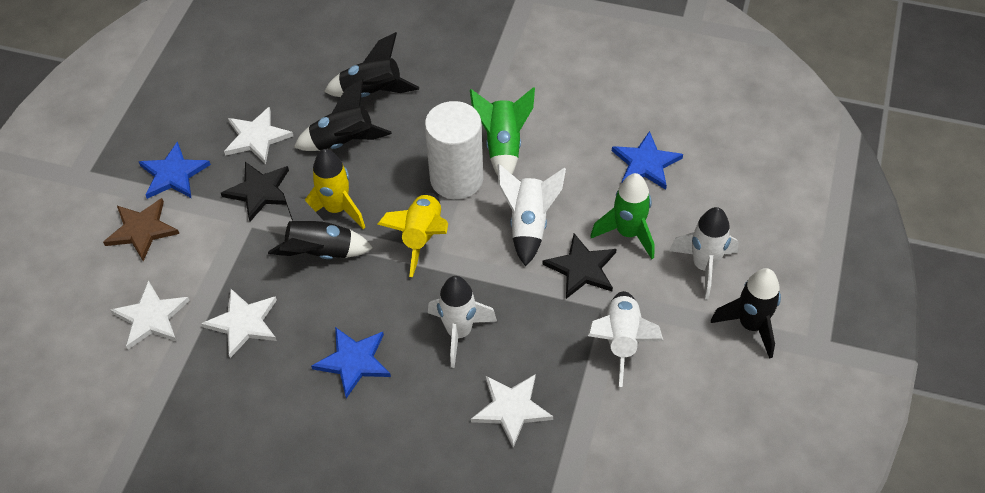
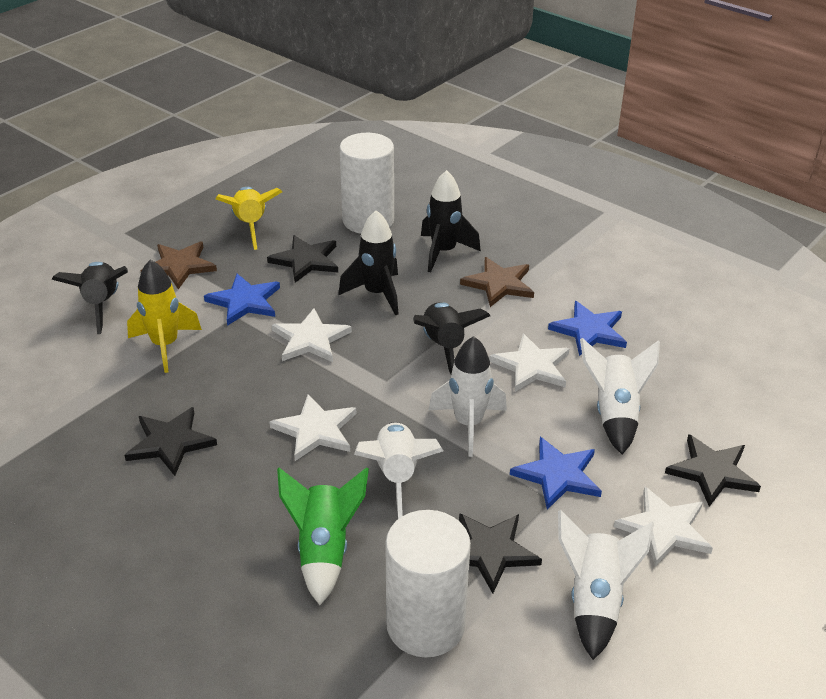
black star: [221,162,289,222] [542,233,617,299] = 2 -> [124,407,217,476] [267,235,338,283] [459,513,542,593] [665,434,761,507] = 4
brown star: [103,198,180,261] = 1 -> [140,242,217,289] [460,257,534,307] = 2
green rocket: [470,87,535,176] [590,173,654,259] = 2 -> [277,467,369,605] = 1
white cylinder: [425,101,483,199] = 1 -> [340,133,394,234] [385,510,471,658] = 2

